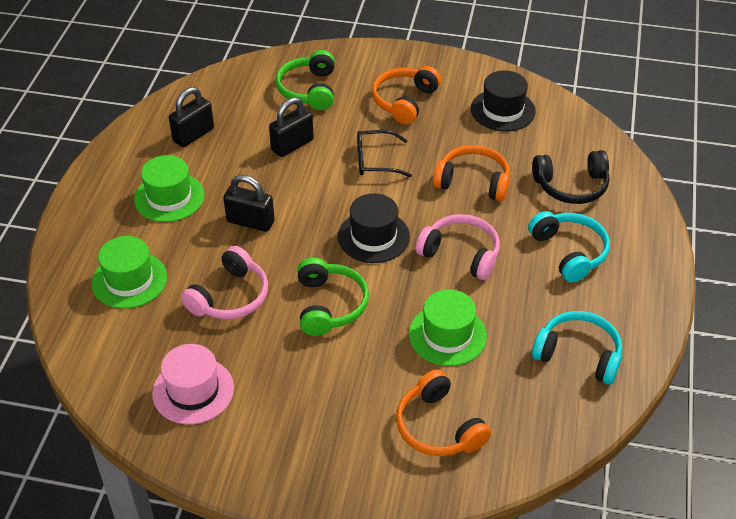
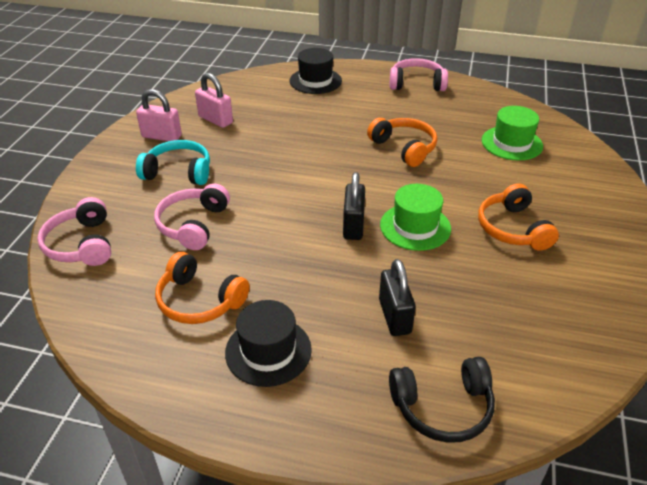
black glasses: [357,130,412,177] = 1 -> none = 0
black padlock: [169,87,214,147] [223,175,274,232] [269,97,314,157] = 3 -> [343,172,365,240] [379,259,416,336] = 2
green hat: [91,236,167,309] [134,155,205,222] [409,289,487,366] = 3 -> [380,184,451,251] [482,106,543,161] = 2
green headphones: [276,50,335,110] [297,257,369,336] = 2 -> none = 0
pink hat: [152,344,234,424] = 1 -> none = 0
pink headphones: [181,246,268,319] [416,214,500,280] = 2 -> [37,197,111,266] [154,183,230,250] [390,58,448,91] = 3
pink padlock: none = 0 -> [136,89,182,141] [195,73,233,128] = 2
turquoise headphones: [528,211,610,282] [532,311,622,385] = 2 -> [136,140,210,185] = 1

